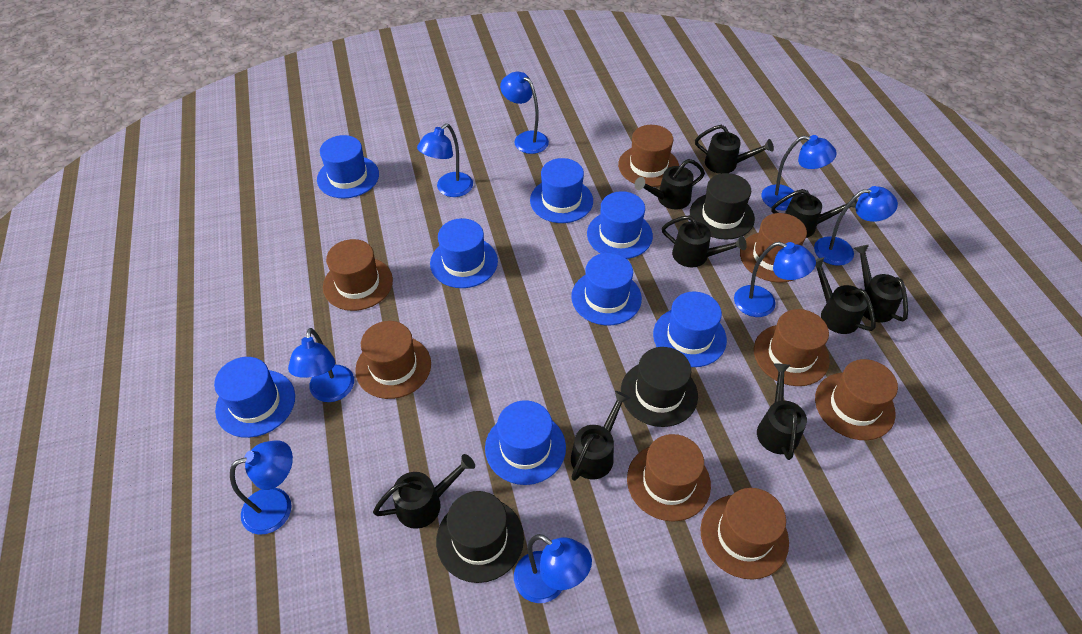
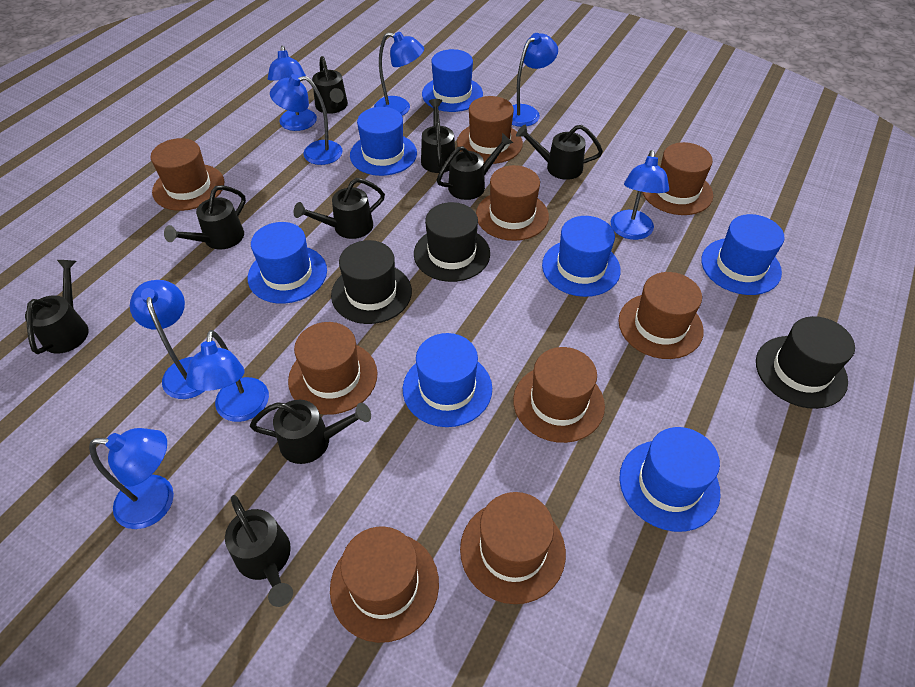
blue hat: [214,357,295,438] [317,135,379,198] [430,218,498,288] [485,400,566,485] [530,158,593,223] [571,253,642,325] [587,191,653,259] [653,292,727,367] = 8 -> [248,222,327,304] [350,107,417,176] [403,333,492,427] [422,49,483,112] [542,216,621,297] [619,427,721,532] [701,214,785,295] = 7
brown hat: [323,239,393,311] [355,321,431,399] [618,125,679,187] [627,434,711,522] [701,488,789,580] [740,213,807,283] [754,309,830,386] [815,359,898,440] = 8 -> [150,138,224,211] [288,322,377,415] [330,526,439,643] [457,96,523,164] [460,492,566,604] [476,165,549,241] [513,347,605,443] [618,272,704,359] [642,142,713,215] = 9

